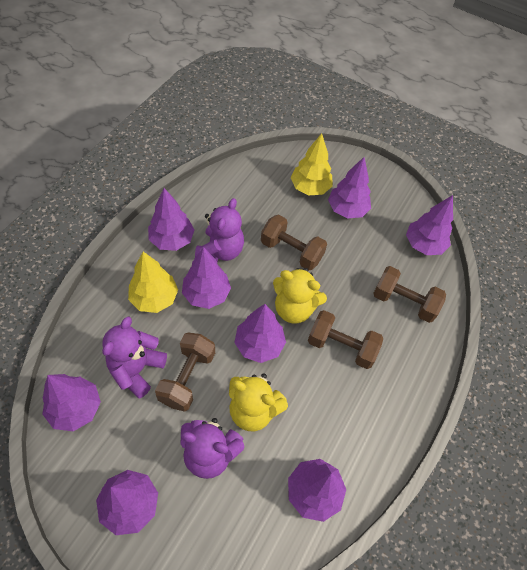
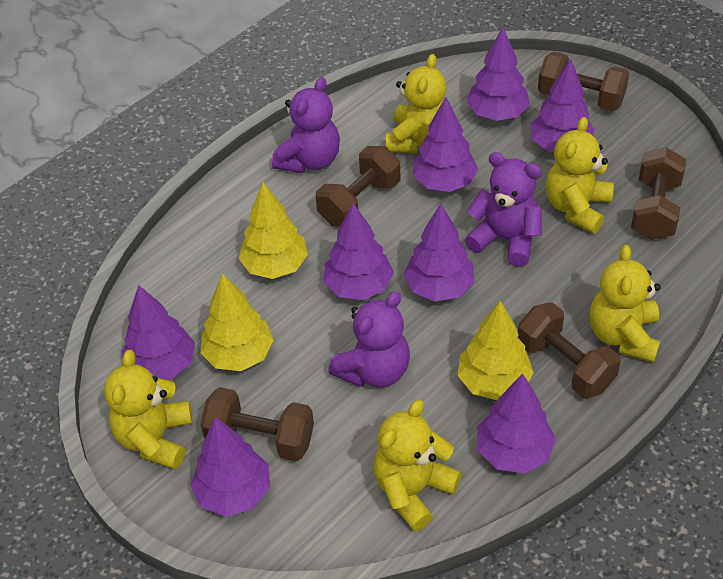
brown dumbbell: [155,332,215,412] [261,214,327,270] [308,310,383,369] [373,266,446,323] = 4 -> [200,387,314,462] [316,146,400,227] [518,302,621,398] [538,52,629,111] [631,147,686,240] = 5
yellow teddy bear: [229,374,288,431] [273,268,327,324] = 2 -> [104,350,192,469] [374,400,461,531] [386,54,447,153] [546,117,614,234] [589,245,661,363] = 5
yellow tree: [128,252,178,313] [291,133,333,196] = 2 -> [200,273,274,371] [239,182,308,279] [457,301,534,400] = 3

